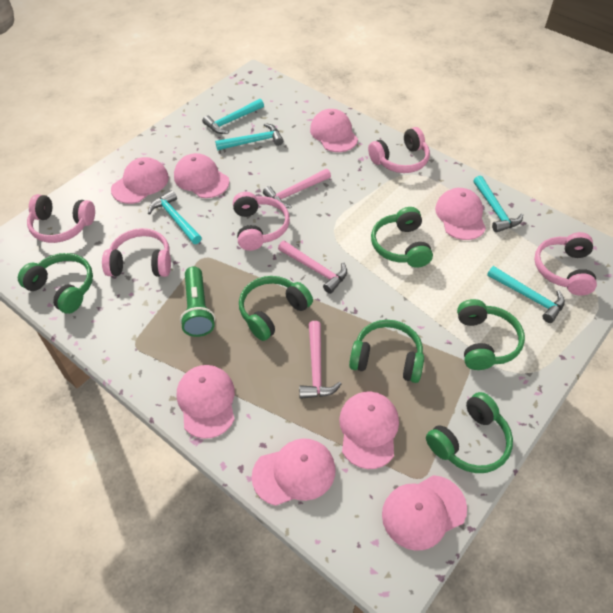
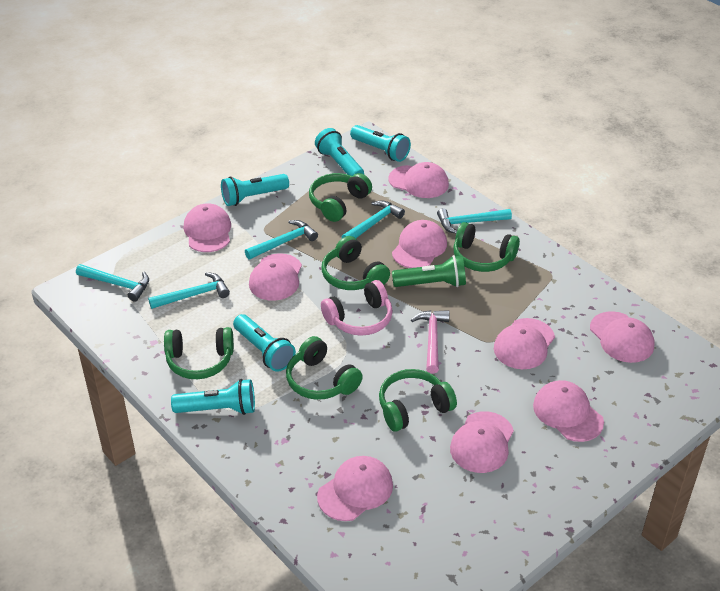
pink cap: [111,157,169,204] [174,153,229,198] [177,365,235,439] [252,438,336,506] [310,109,358,152] [339,392,399,469] [382,475,467,551] [435,188,486,240] = 8 -> [184,203,231,252] [249,253,302,301] [317,456,393,521] [389,162,449,198] [392,220,447,268] [450,411,514,473] [494,318,555,369] [533,380,604,442] [590,311,654,363] = 9
pink hammer: [263,169,331,208] [278,241,347,294] [299,321,342,399] = 3 -> [411,310,450,374] = 1
pink headphones: [27,194,95,243] [102,228,171,277] [233,192,290,251] [368,127,430,173] [534,232,597,296] = 5 -> [321,280,393,336] = 1
turquoise flashlight: none = 0 -> [171,379,255,415] [221,174,289,206] [233,314,296,372] [315,128,364,176] [350,125,411,162] = 5

